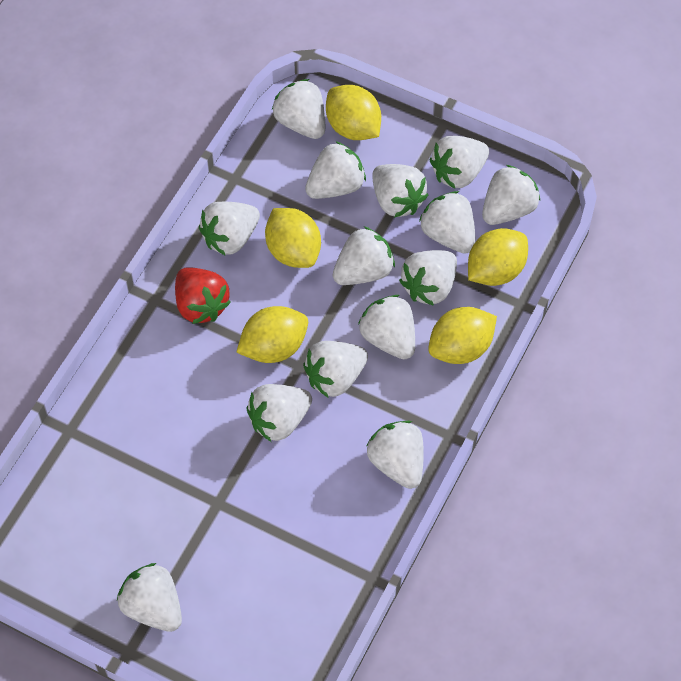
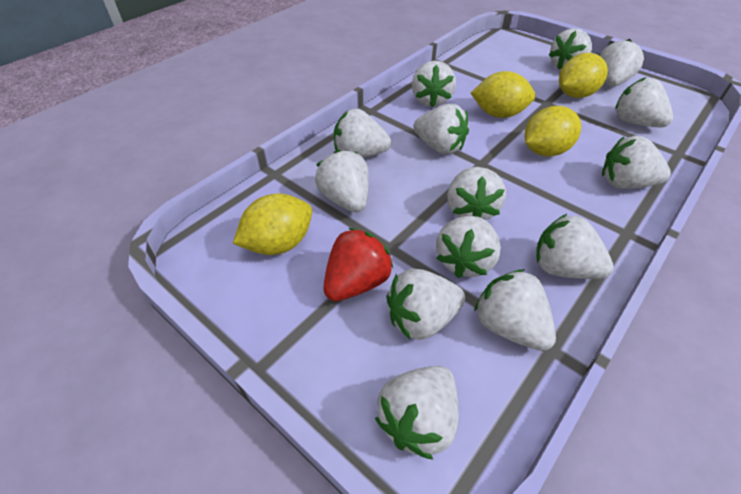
yellow lemon: [236,306,308,363] [265,208,321,268] [326,85,381,140] [428,307,497,364] [468,228,528,286] = 5 -> [233,193,312,255] [471,71,536,118] [525,106,581,156] [559,53,608,98] = 4

